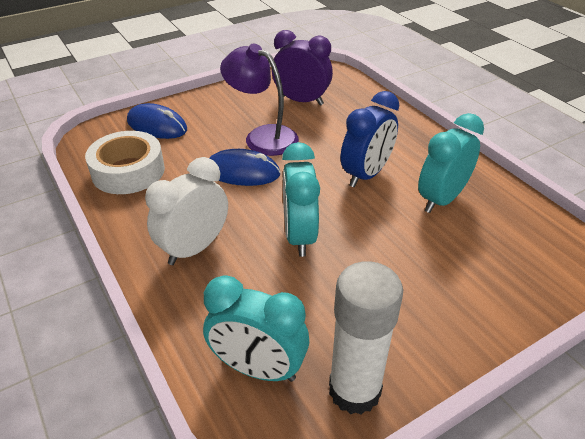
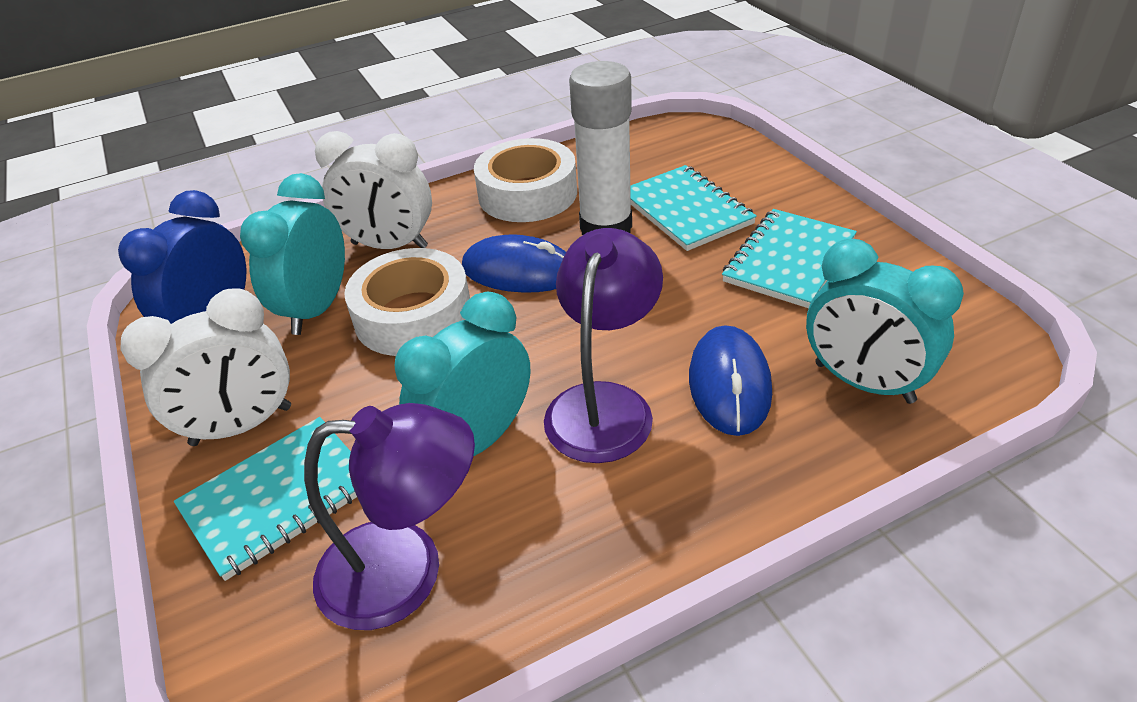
purple clock: [272,30,333,106] = 1 -> none = 0
purple lamp: [220,44,299,156] = 1 -> [304,403,475,630] [544,228,663,463] = 2
turquoise notebook: none = 0 -> [174,417,357,581] [630,165,757,251] [722,209,857,308] = 3
white clock: [145,157,228,265] = 1 -> [120,289,291,446] [315,131,432,249] = 2
white tape: [85,131,165,194] = 1 -> [344,248,470,356] [474,138,577,222] = 2

